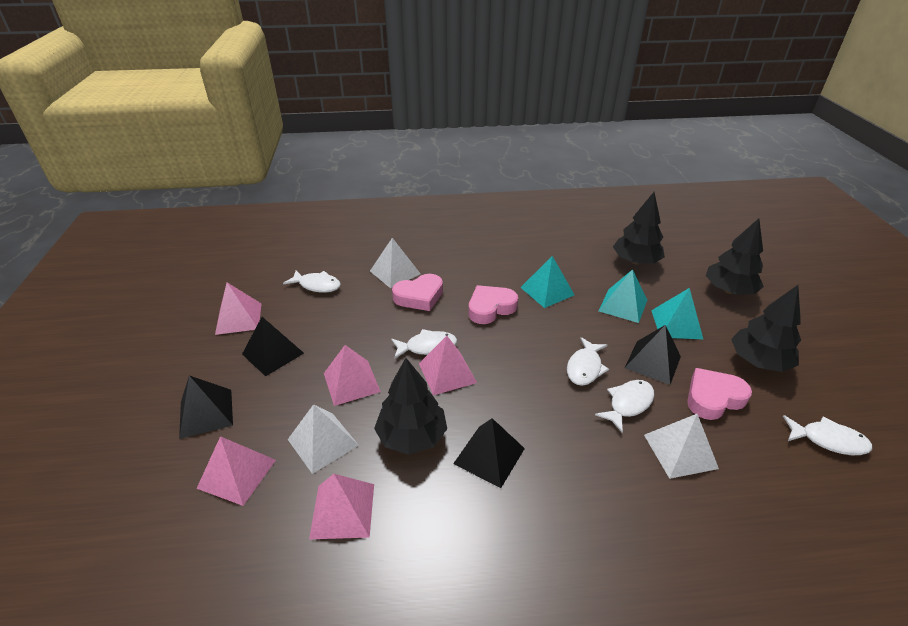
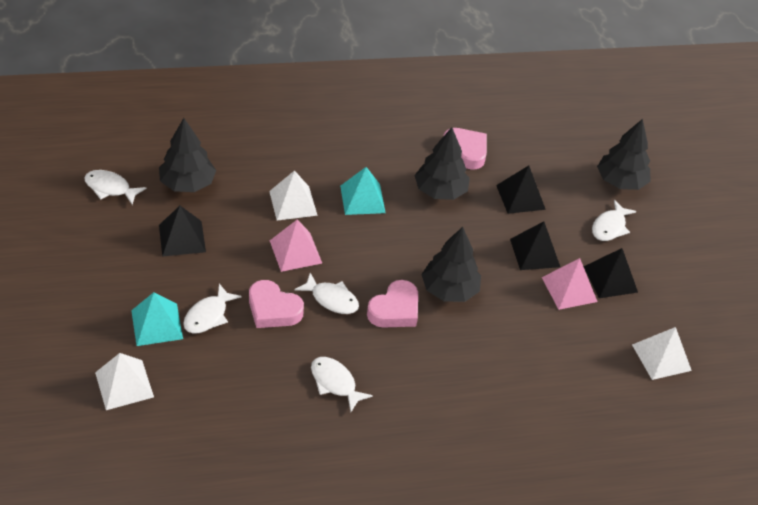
pink pyramid: [196,436,276,506] [215,282,262,335] [309,474,374,539] [324,345,381,406] [419,336,477,395] = 5 -> [270,219,322,272] [542,258,598,310] = 2
turquoise pyramid: [520,256,574,308] [599,269,647,323] [651,288,704,340] = 3 -> [131,292,183,346] [340,167,386,215] = 2

